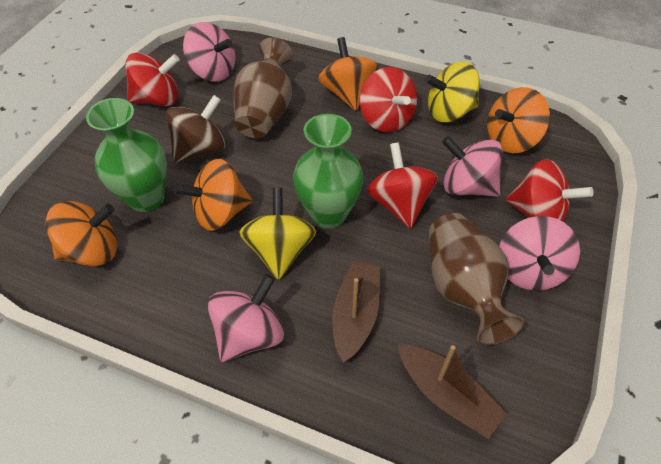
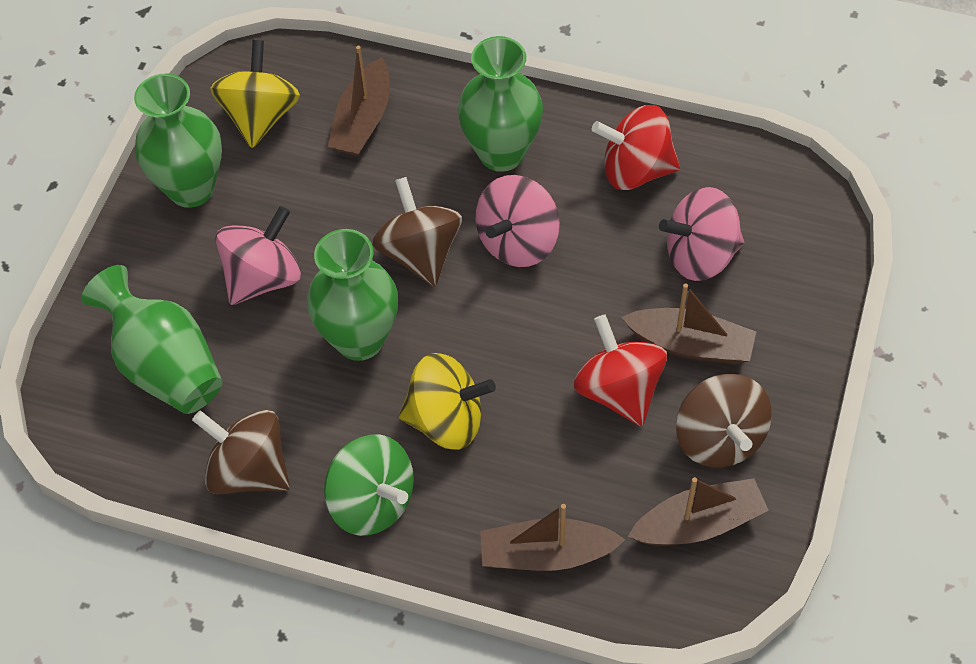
brown boat: [332,261,380,363] [398,345,507,439] = 2 -> [328,46,390,156] [480,504,625,571] [621,283,756,364] [628,477,769,545] = 4
brown spinning top: [166,95,225,163] = 1 -> [192,410,290,494] [372,177,462,287] [676,374,772,467] = 3
brown vase: [233,38,293,138] [429,213,525,345] = 2 -> none = 0
green spinning top: none = 0 -> [324,434,414,536] = 1
green vase: [86,98,167,212] [293,114,363,228] = 2 -> [81,265,222,414] [134,74,222,208] [307,229,398,361] [458,36,543,172] = 4
orange spinning top: [45,201,117,266] [173,159,252,231] [318,37,378,111] [487,87,550,153] = 4 -> none = 0
pink spinning top: [183,22,236,82] [207,274,284,362] [442,136,503,197] [499,216,580,291] = 4 -> [215,206,301,305] [476,175,560,267] [659,187,744,281] = 3
red spinning top: [125,53,179,106] [360,67,417,132] [367,142,438,229] [506,159,593,222] = 4 -> [574,314,667,426] [592,105,680,190] = 2

